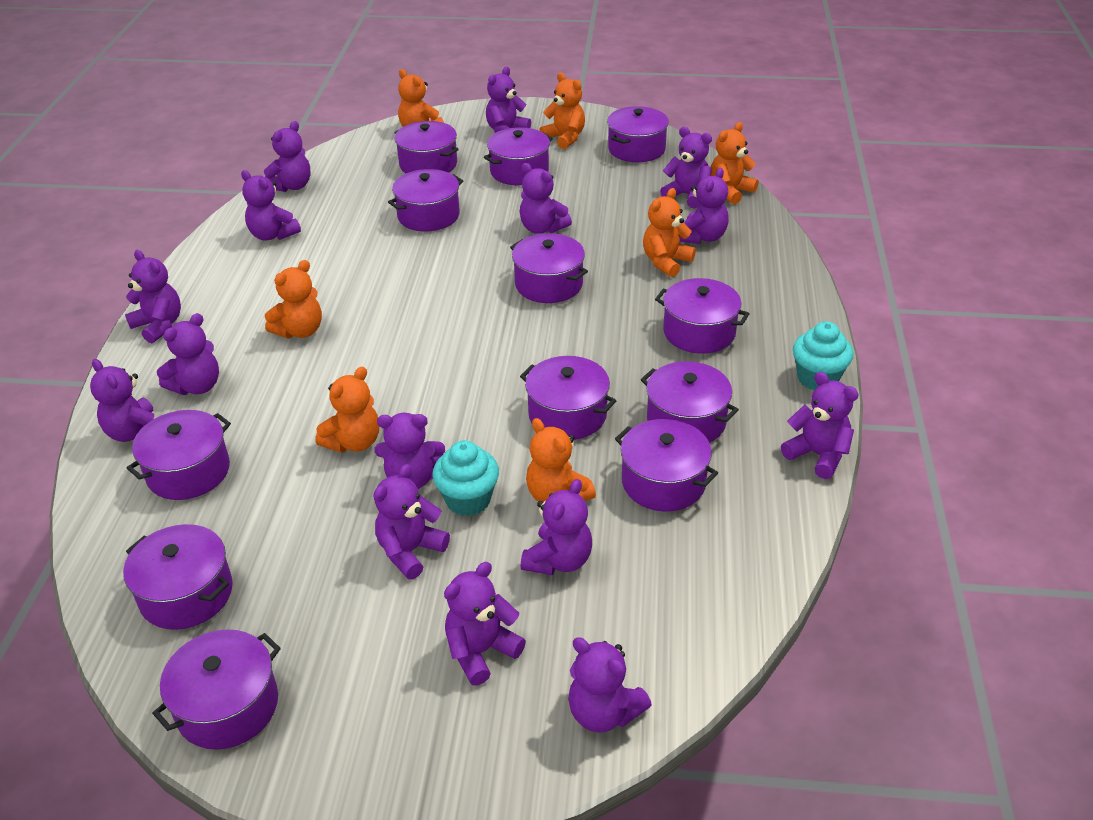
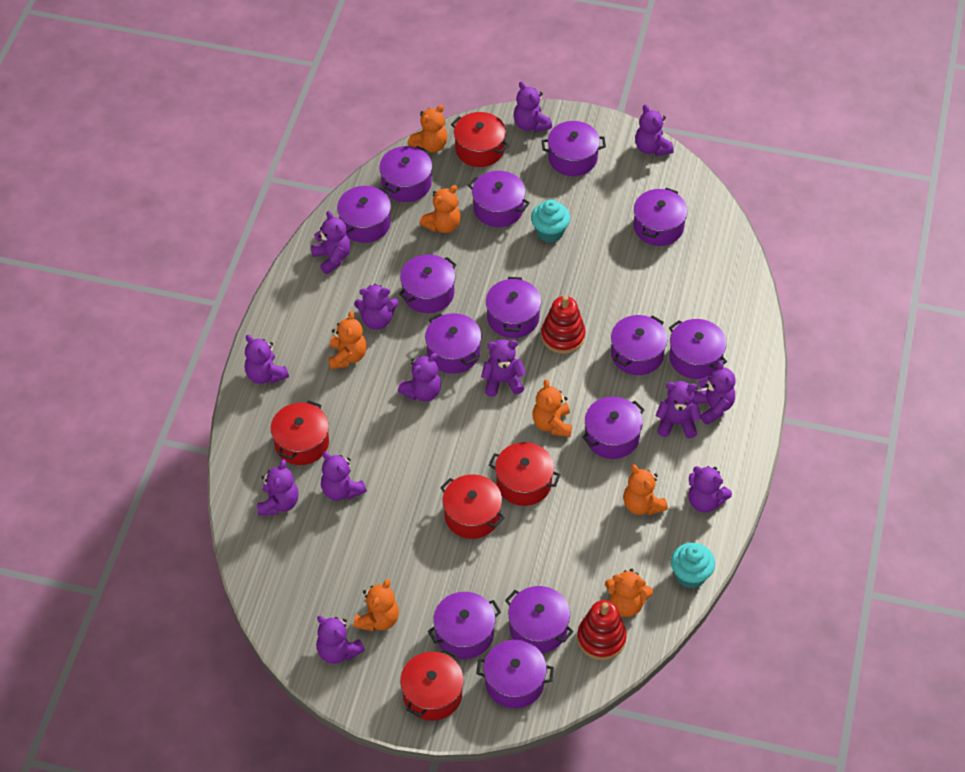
purple pot: [123,524,233,630] [127,410,231,500] [152,629,281,750] [388,169,463,231] [394,121,459,173] [484,127,553,185] [510,233,588,303] [520,356,617,440] [607,106,669,162] [615,419,718,512] [641,361,739,443] [655,278,750,354] = 12 -> [337,186,391,243] [379,146,432,202] [399,255,457,313] [425,313,482,374] [428,592,501,659] [468,171,530,227] [476,640,554,708] [486,277,541,338] [505,586,574,653] [542,121,606,176] [582,397,644,459] [611,315,668,375] [633,188,688,246] [669,319,727,379] = 14
purple teddy bear: [90,359,154,442] [125,250,181,343] [157,313,219,395] [241,170,301,240] [264,121,310,192] [373,464,450,580] [375,413,445,489] [444,562,526,685] [486,67,531,133] [520,163,572,234] [521,479,592,575] [568,637,652,733] [660,127,712,208] [680,168,729,244] [781,372,859,479] = 15 -> [245,335,289,384] [257,459,299,515] [311,211,351,274] [316,616,365,664] [321,452,367,501] [354,284,399,330] [398,353,441,402] [481,339,526,397] [513,81,552,132] [635,104,674,156] [655,381,702,438] [688,466,732,513] [693,360,735,425] = 13
red pot: none = 0 -> [271,400,329,465] [400,649,464,720] [440,475,505,539] [451,112,509,167] [489,442,561,506] = 5
red stacking toy: none = 0 -> [541,296,586,354] [577,600,627,660] = 2

